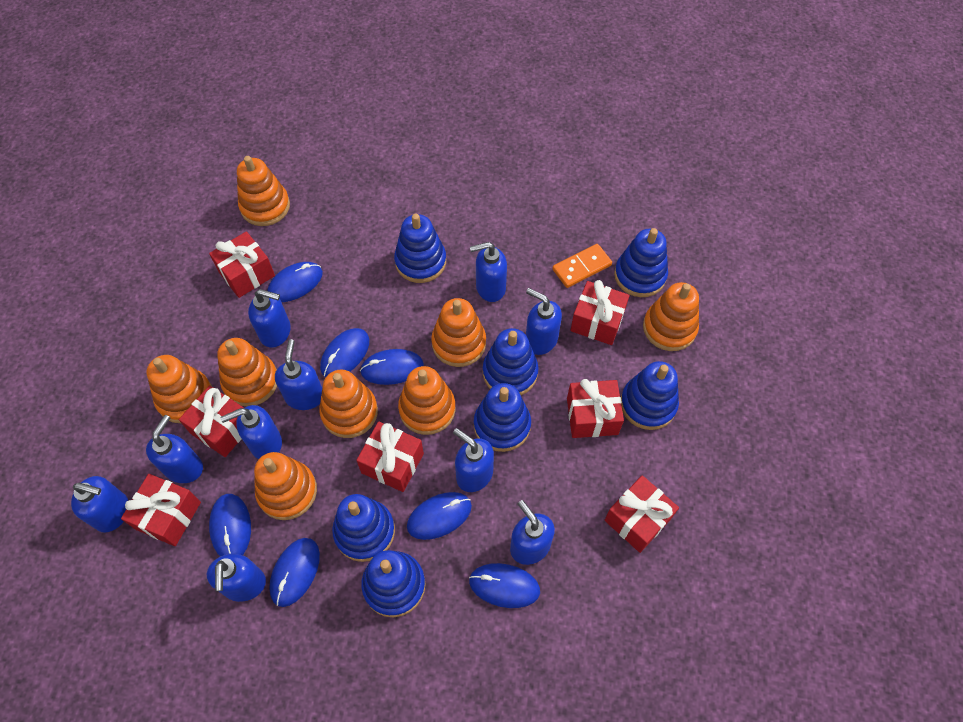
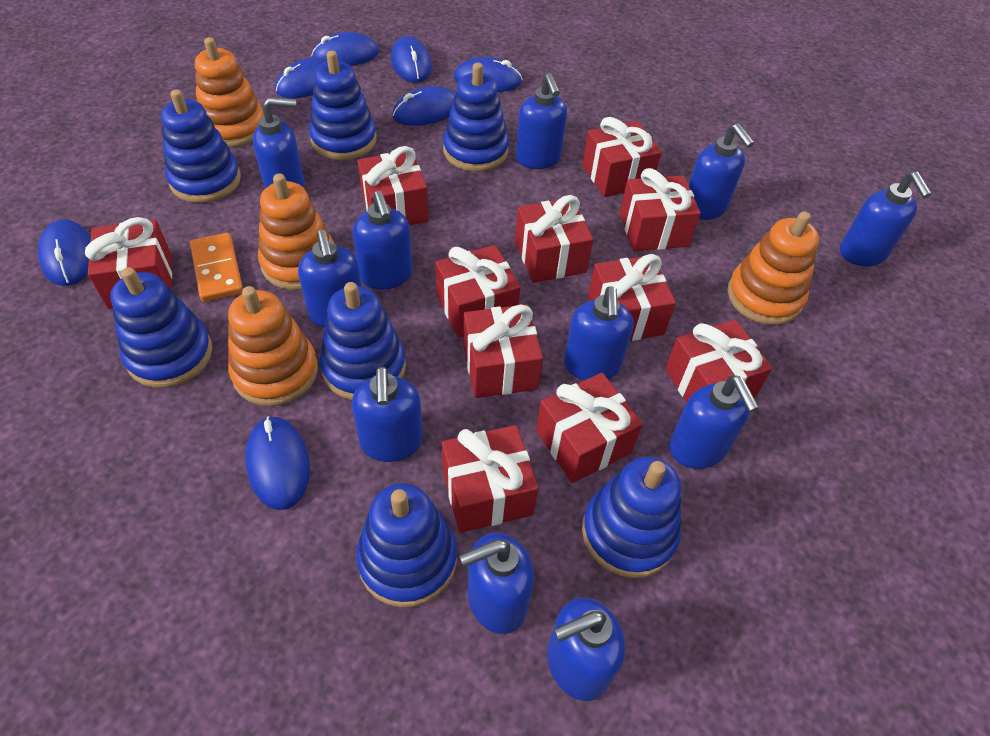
blue soap dispenser: [71,476,128,532] [146,415,203,483] [207,554,266,602] [220,405,282,459] [248,289,291,348] [275,339,322,410] [453,428,494,492] [470,242,507,302] [510,500,555,565] [526,288,562,355] = 10 -> [253,97,305,189] [298,230,362,328] [352,366,423,462] [353,191,413,290] [459,533,534,634] [516,73,567,169] [547,597,625,701] [564,286,633,380] [669,375,759,469] [688,124,754,220] [840,172,932,266] = 11
orange stacking toy: [147,355,212,423] [217,338,277,406] [237,156,290,226] [254,452,317,520] [319,369,378,438] [398,366,456,435] [431,298,486,367] [643,282,699,351] = 8 -> [195,37,264,147] [228,286,318,406] [258,173,334,290] [728,211,819,325] = 4
red gift: [121,474,201,546] [179,385,244,457] [209,231,275,298] [356,421,424,492] [567,379,624,438] [570,280,630,345] [605,475,679,553] = 7 -> [85,217,172,309] [357,146,429,225] [435,245,520,338] [442,425,538,533] [463,304,543,398] [515,195,593,283] [536,373,643,483] [582,117,662,197] [588,254,676,341] [620,168,701,251] [665,319,772,402] = 11

